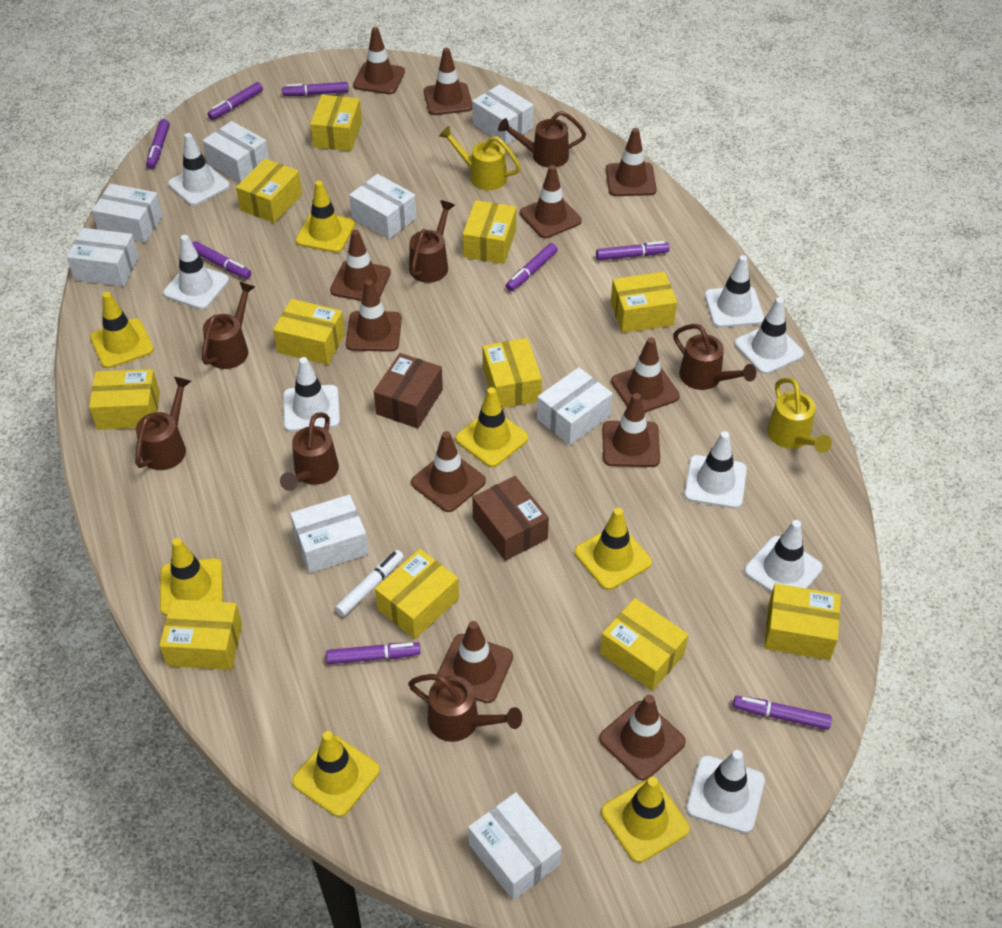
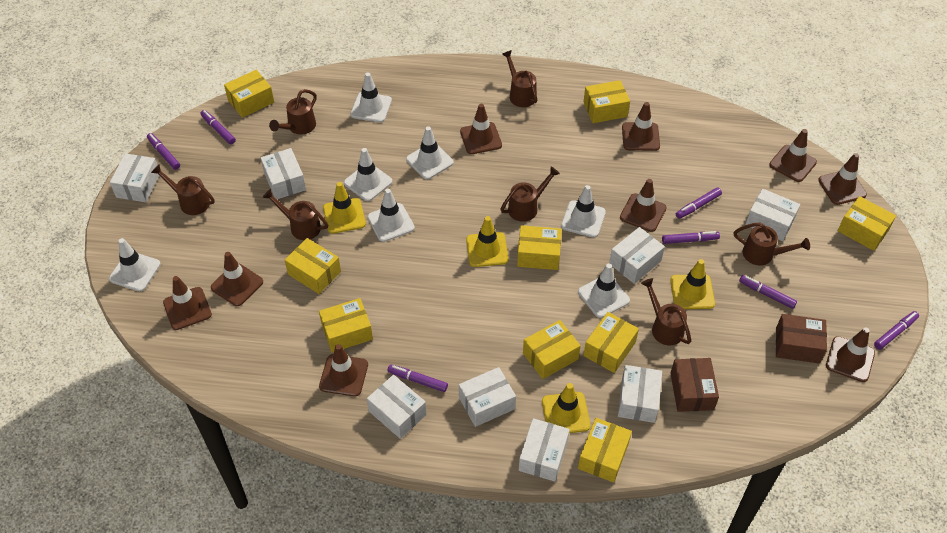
brown traffic cone: [330,230,391,301] [346,280,402,352] [353,27,405,94] [411,431,486,512] [424,48,472,115] [436,621,513,703] [520,165,582,238] [599,694,686,781] [602,393,660,467] [606,128,657,196] [611,337,680,413] = 11 -> [163,276,212,330] [211,252,263,306] [319,344,368,396] [460,104,502,154] [620,179,667,232] [622,102,660,151] [769,129,817,182] [818,153,867,205] [826,328,875,382] = 9
purple marker: [146,119,170,169] [192,241,251,279] [208,82,263,120] [282,82,348,96] [326,642,421,664] [506,243,558,291] [596,241,670,260] [733,696,832,730] = 8 -> [147,133,180,170] [200,110,236,144] [388,365,448,392] [662,231,720,244] [676,187,722,219] [739,275,797,309] [874,311,919,350] = 7
white marker: [335,550,404,617] = 1 -> none = 0
white traffic cone: [163,235,229,309] [168,133,230,206] [283,357,340,432] [684,431,747,508] [686,750,765,833] [705,255,764,328] [735,297,804,374] [744,520,823,592] = 8 -> [109,238,161,291] [344,148,392,201] [350,72,392,123] [367,189,415,242] [406,126,454,179] [561,185,606,238] [578,263,630,318] = 7
yellow box: [89,369,160,430] [159,599,242,670] [236,158,302,223] [273,299,345,365] [310,95,362,151] [375,549,459,639] [463,200,516,264] [483,338,542,408] [600,598,689,691] [611,272,677,333] [764,583,841,660] = 11 -> [224,70,274,118] [285,238,341,294] [319,298,373,353] [517,225,562,270] [523,320,581,379] [578,418,632,482] [583,312,639,373] [584,80,630,123] [838,196,896,251] = 9
yellow traffic cone: [90,292,154,368] [160,538,223,616] [292,731,380,817] [296,181,355,253] [456,387,528,467] [575,508,652,590] [601,777,690,863] = 7 -> [323,182,366,234] [466,216,509,267] [542,383,591,433] [670,259,715,309] = 4
yellow watering can: [439,126,521,190] [767,378,832,453] = 2 -> none = 0

